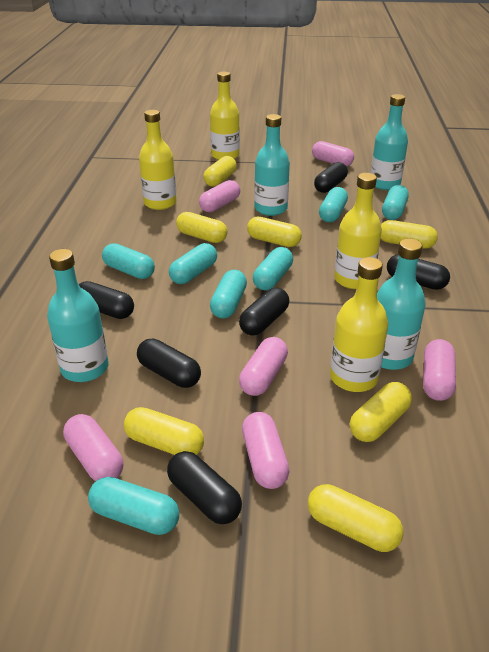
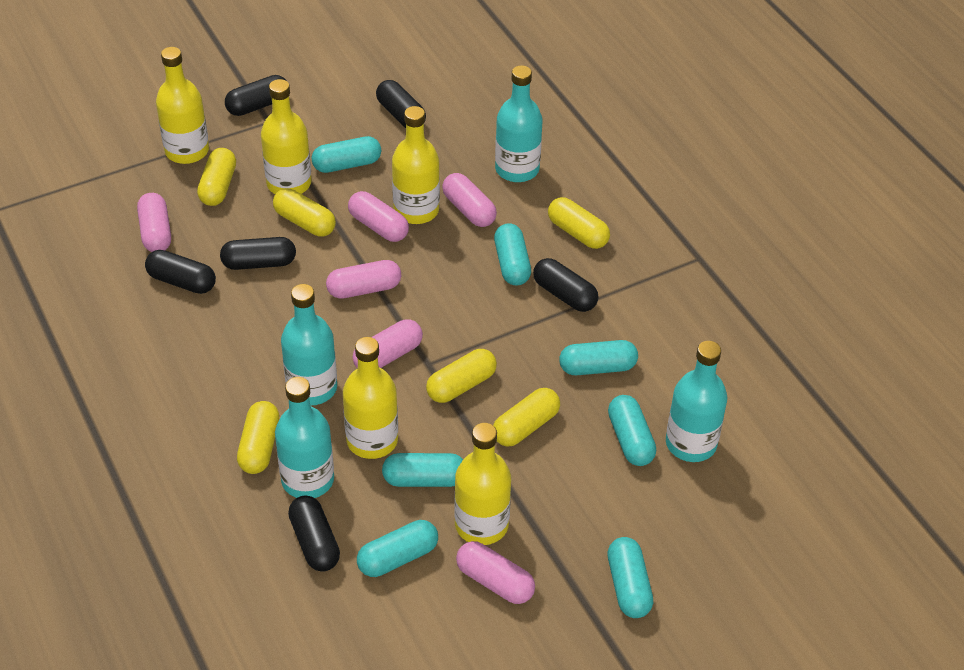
yellow bottle: [139,110,176,210] [210,72,240,160] [330,257,388,392] [334,173,382,289] = 4 -> [156,47,209,164] [261,79,312,194] [343,337,398,459] [392,106,440,224] [454,423,511,545] = 5
yellow capsule: [124,407,204,455] [176,212,228,243] [203,156,237,187] [247,217,302,247] [308,484,404,552] [350,382,412,442] [381,220,438,249] = 7 -> [197,148,236,206] [237,401,279,474] [273,188,336,237] [426,349,497,403] [493,388,560,446] [548,197,610,249] = 6

